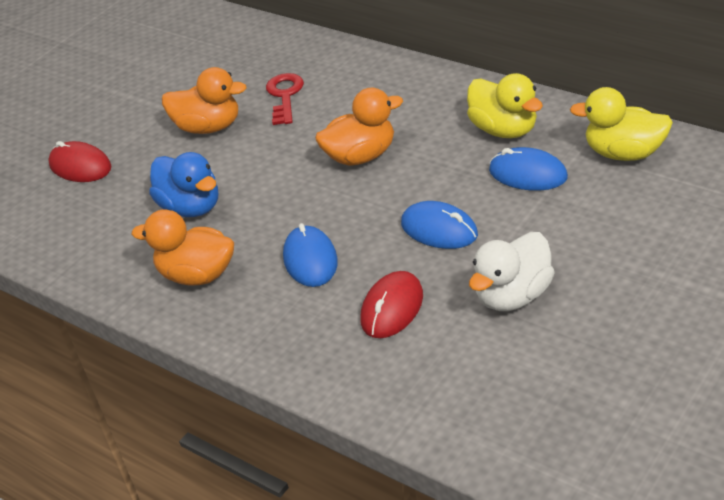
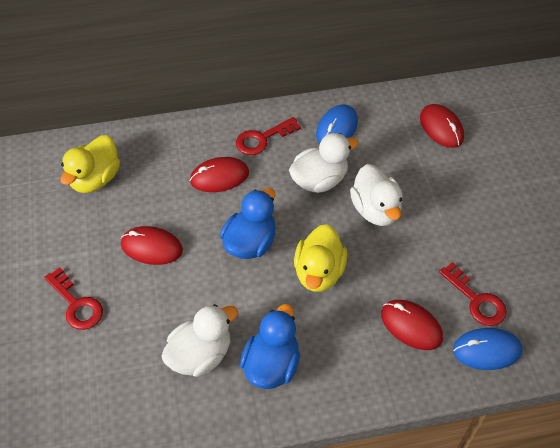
blue duck: [149,152,218,217] = 1 -> [220,188,276,259] [240,304,300,389] = 2
blue mouse: [283,223,338,287] [401,201,478,249] [489,147,568,191] = 3 -> [316,105,358,144] [453,328,522,370] = 2
orange duck: [132,209,234,285] [162,67,247,134] [315,88,403,166] = 3 -> none = 0
red key: [266,73,304,125] = 1 -> [44,267,103,330] [236,117,301,155] [439,262,507,326] = 3
red mouse: [48,141,111,182] [361,271,423,338] = 2 -> [121,226,183,265] [190,157,249,192] [381,300,443,350] [420,104,464,148] = 4
white duck: [469,232,555,311] = 1 -> [161,304,238,377] [289,133,358,193] [350,164,403,226] = 3

